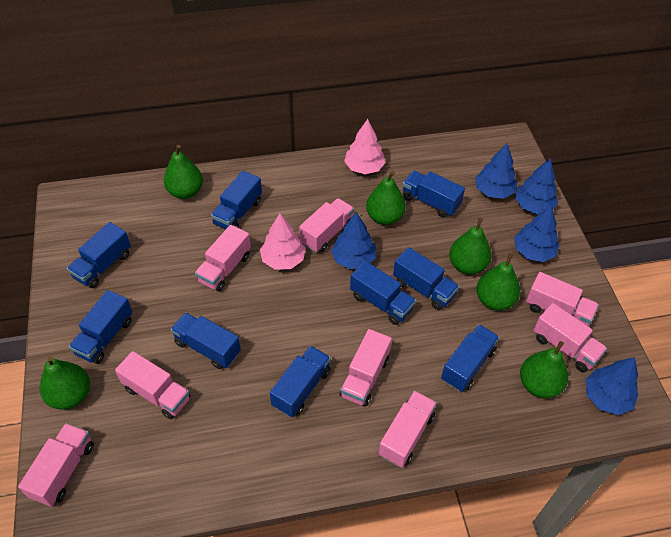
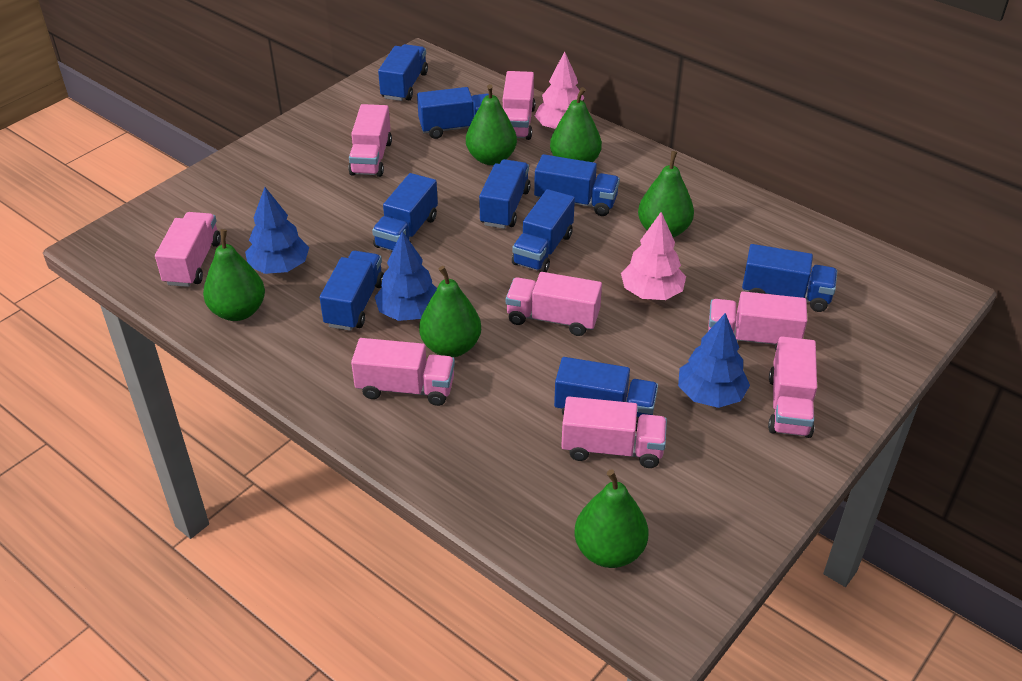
blue tree: [331,212,376,269] [475,143,517,199] [514,205,559,262] [515,158,558,214] [586,357,638,415] = 5 -> [245,187,309,274] [375,231,437,321] [678,313,750,408] = 3

